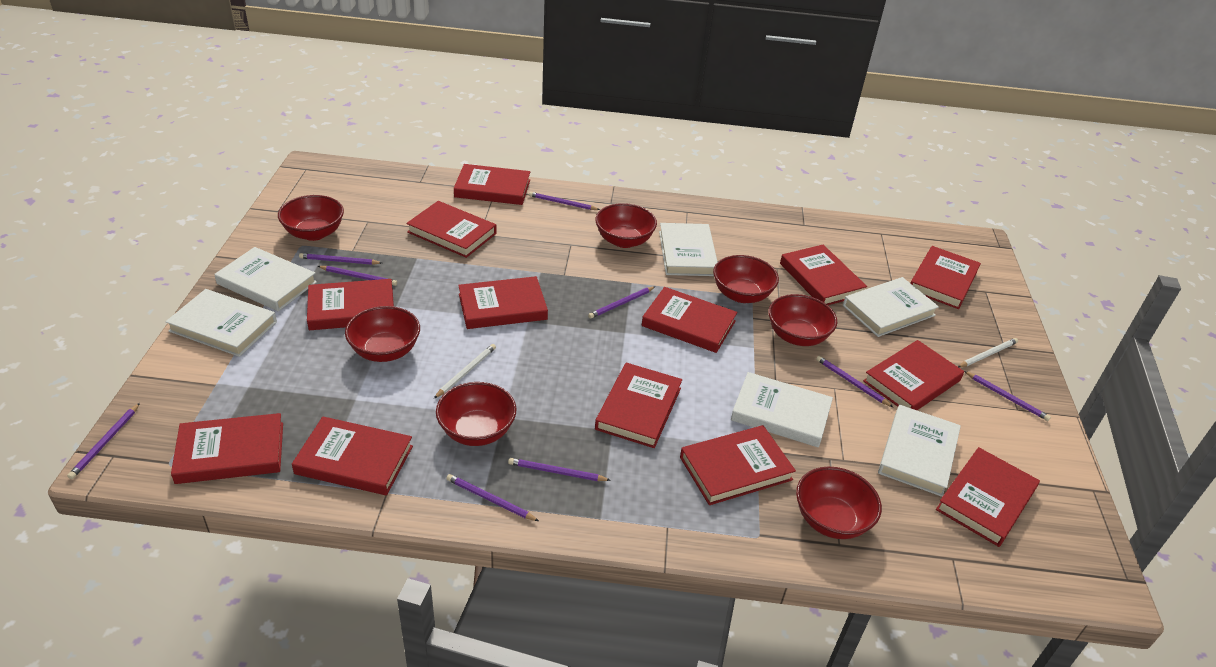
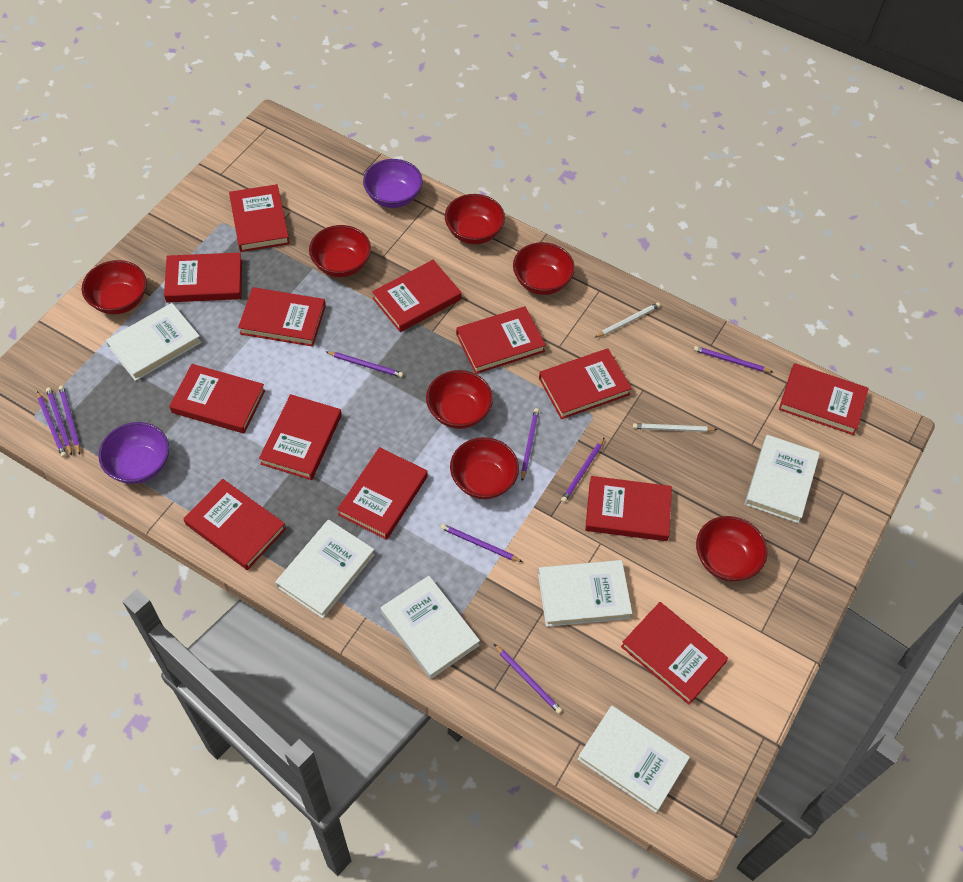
purple bowl: none = 0 -> [98,422,169,484] [363,159,423,208] = 2

